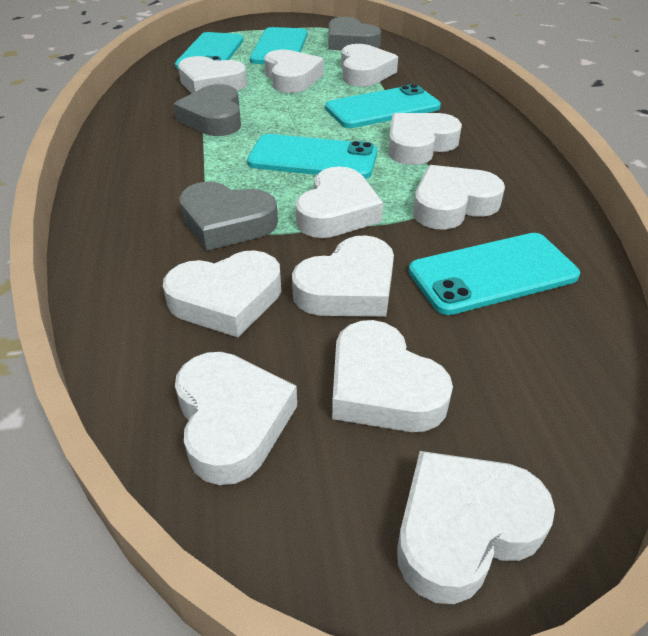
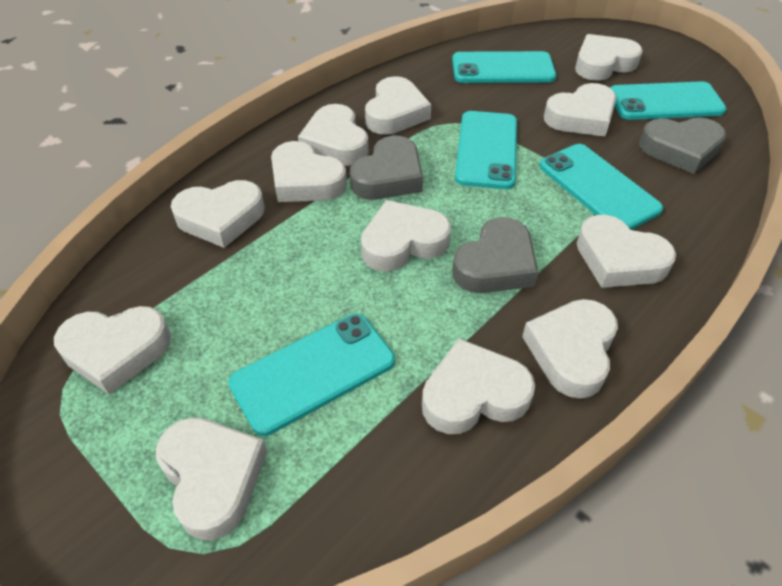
white heart: [163,250,281,337] [175,352,297,485] [178,56,247,93] [264,49,323,93] [292,235,394,317] [295,166,383,238] [332,320,453,432] [341,44,398,87] [388,113,462,165] [397,451,555,604] [413,165,505,230] = 11 -> [54,306,171,395] [156,417,267,541] [171,180,265,248] [271,141,347,202] [298,104,369,166] [361,200,451,272] [365,76,431,135] [422,339,535,434] [522,299,618,399] [544,83,616,137] [575,34,643,81] [577,215,676,288] = 12

